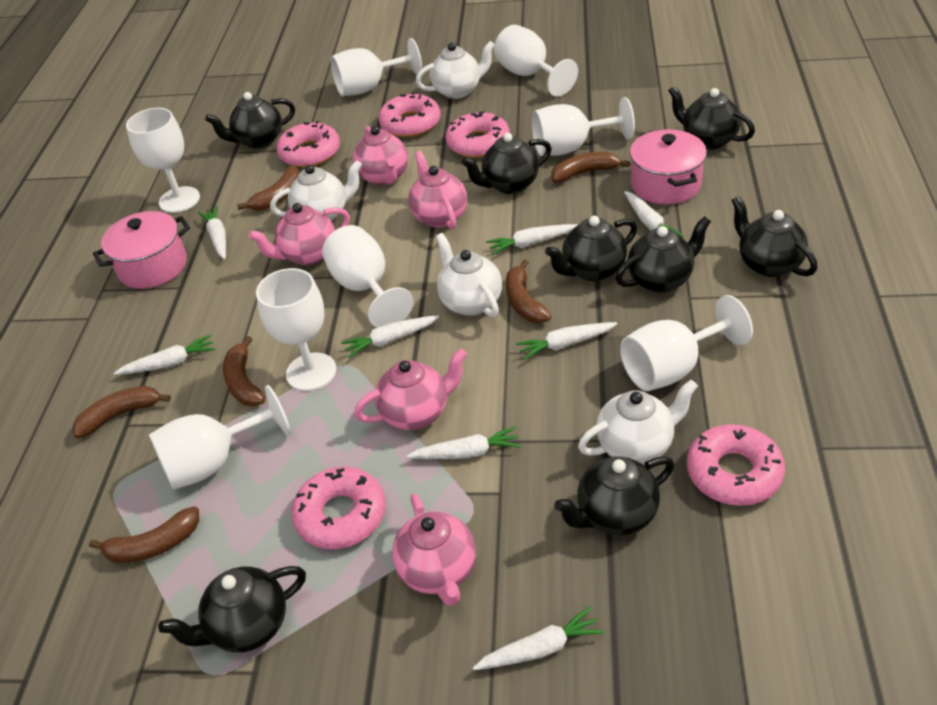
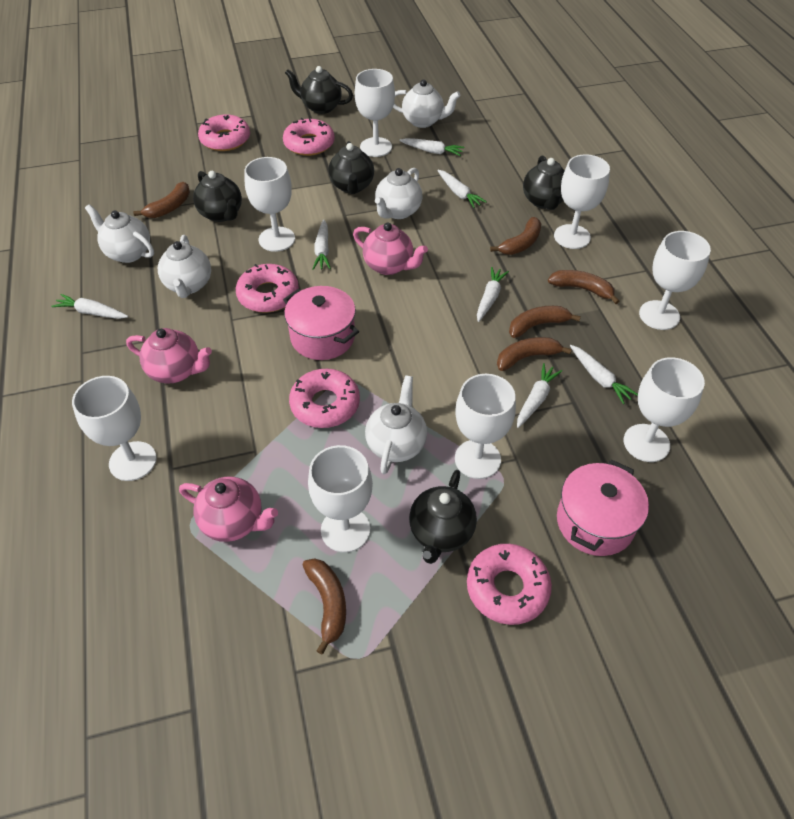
black teapot: [158,566,306,653] [205,92,295,148] [461,133,552,194] [545,216,637,281] [554,456,674,535] [615,216,711,293] [668,86,755,149] [732,196,817,277] = 8 -> [193,171,242,222] [285,66,353,114] [328,141,374,194] [409,470,477,564] [523,155,565,210] = 5
pink teapot: [248,203,350,265] [353,126,408,186] [354,349,467,430] [392,493,476,606] [408,151,467,229] = 5 -> [126,328,212,383] [179,476,278,542] [353,222,428,275] = 3
white carrot: [114,335,215,375] [198,206,226,259] [341,315,439,358] [407,426,521,459] [473,606,604,670] [486,224,578,255] [516,322,617,360] [624,191,684,237] = 8 -> [51,294,128,319] [313,219,331,270] [399,138,464,156] [437,170,487,208] [477,267,509,322] [517,363,562,428] [570,345,638,404] = 7
white teapot: [270,161,362,221] [416,41,495,99] [436,233,502,318] [578,380,698,464] = 4 -> [85,204,154,263] [158,235,211,298] [365,375,427,474] [375,168,423,219] [393,79,461,128] = 5

